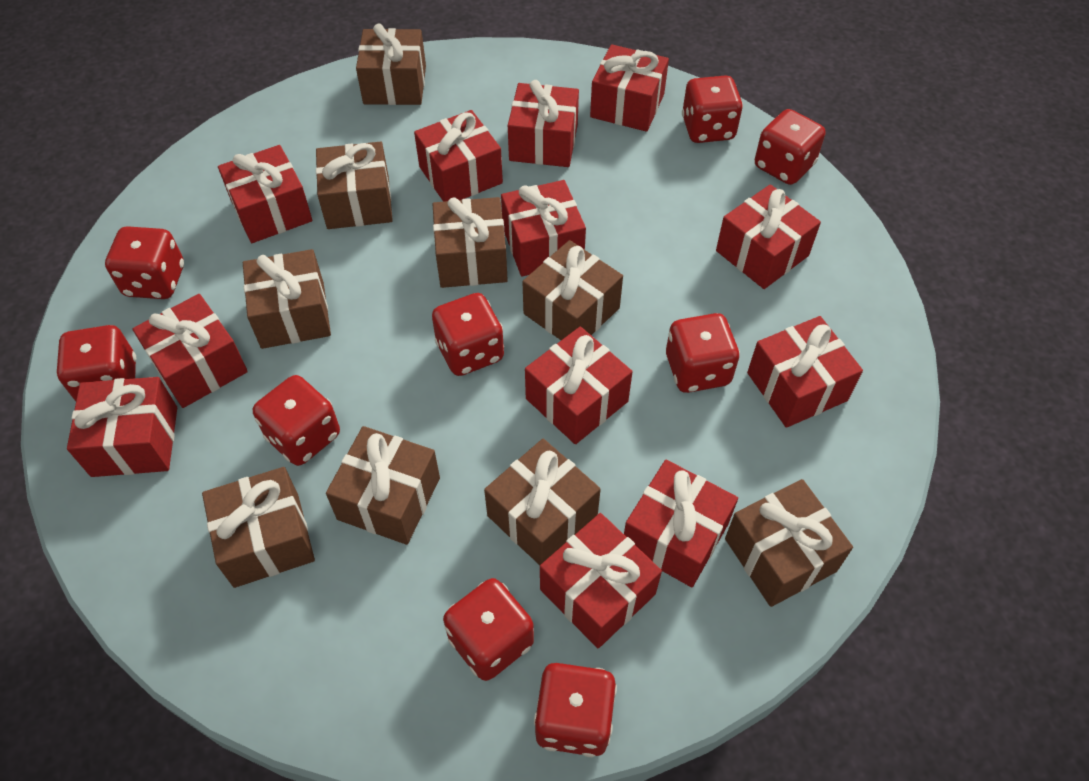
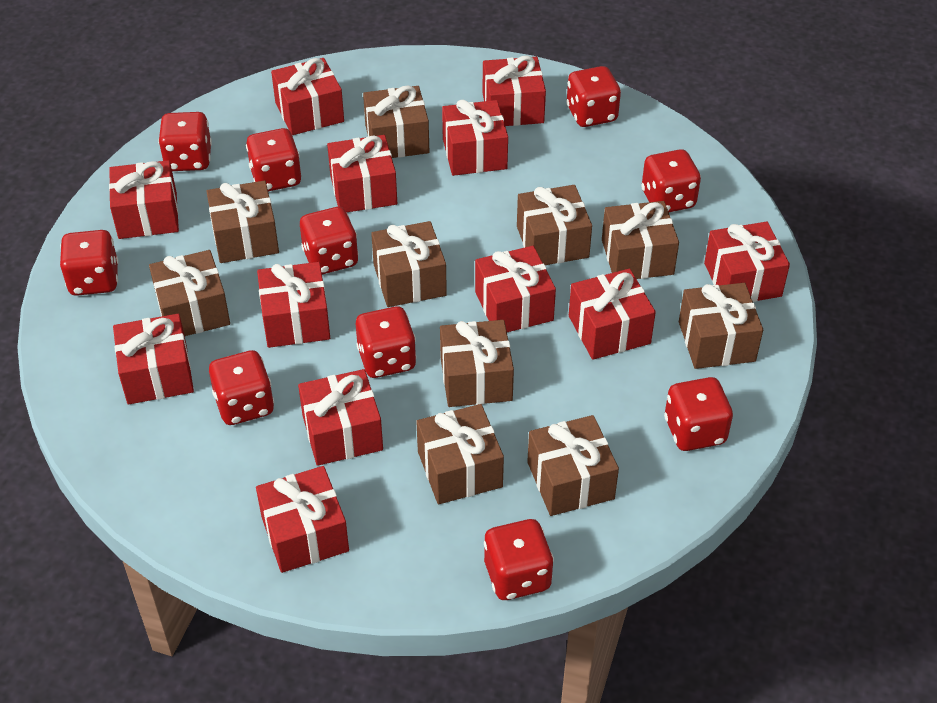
brown gift: [202,467,315,588] [243,249,331,349] [316,142,393,229] [326,426,440,545] [356,24,426,105] [433,197,508,288] [484,439,601,565] [523,240,623,340] [725,479,853,607] = 9 -> [149,250,230,336] [206,180,279,263] [363,86,429,158] [371,221,447,307] [416,404,504,504] [440,320,514,407] [517,185,592,265] [527,415,619,516] [602,201,679,279] [679,283,763,369] = 10
red dice: [56,325,137,401] [105,226,184,299] [253,375,340,466] [432,293,504,376] [443,578,534,681] [534,663,617,757] [666,313,740,393] [682,75,743,143] [755,109,825,185] = 9 -> [60,230,119,296] [158,112,212,171] [209,350,274,425] [246,128,301,191] [300,207,359,274] [356,306,417,378] [484,519,554,600] [566,66,621,127] [641,149,701,212] [664,377,733,451] = 10

